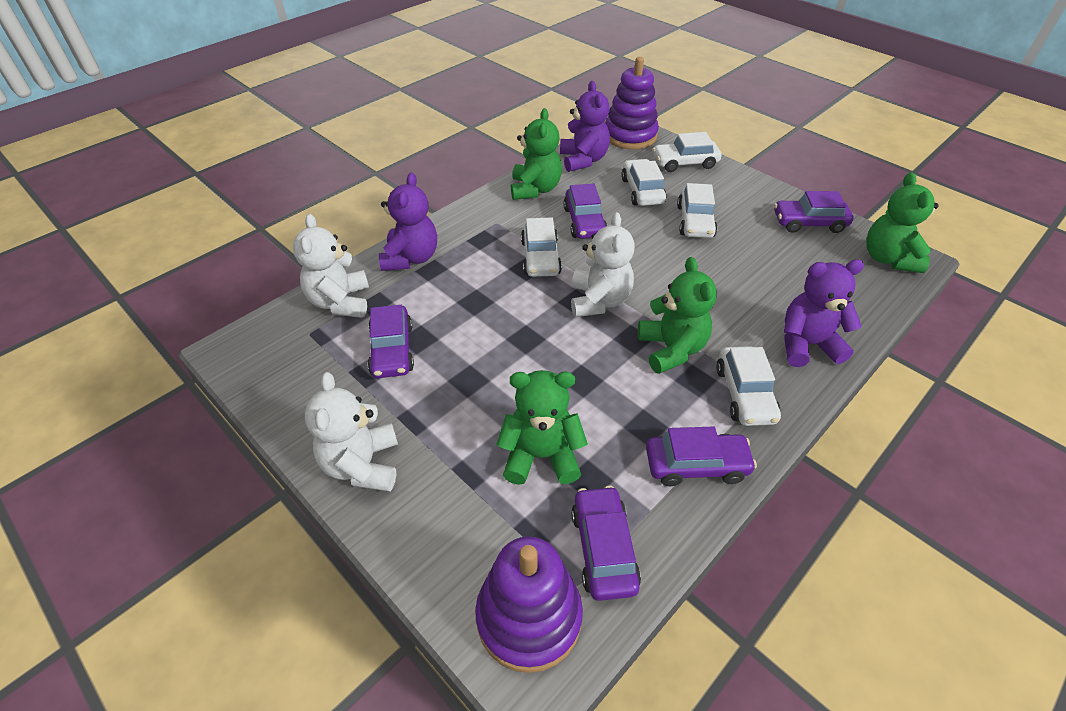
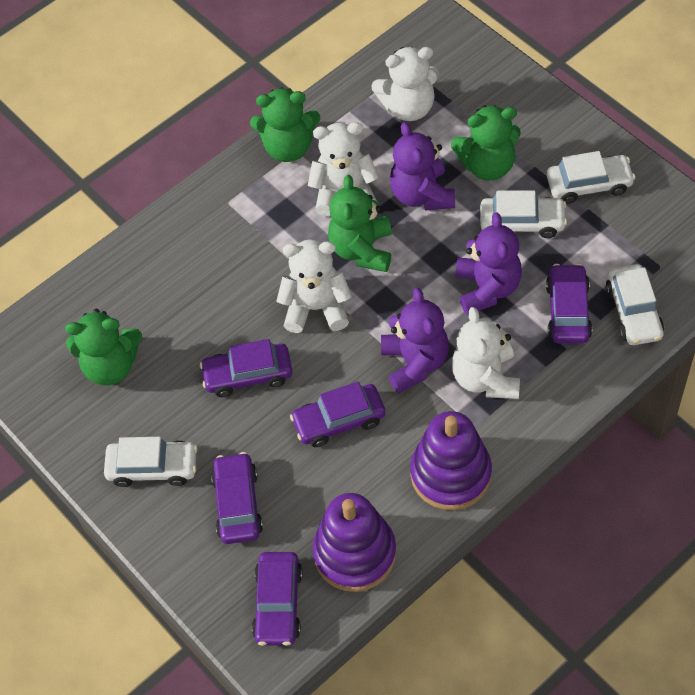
white car: [521,218,562,277] [621,159,666,206] [653,132,721,172] [677,183,717,238] [716,346,781,426] = 5 -> [104,437,198,487] [480,191,567,238] [547,151,635,204] [606,264,664,345] = 4
white teddy bear: [293,214,369,318] [305,372,398,492] [571,212,635,317] = 3 -> [276,240,352,333] [308,122,379,217] [371,47,439,121] [452,307,520,399] = 4

